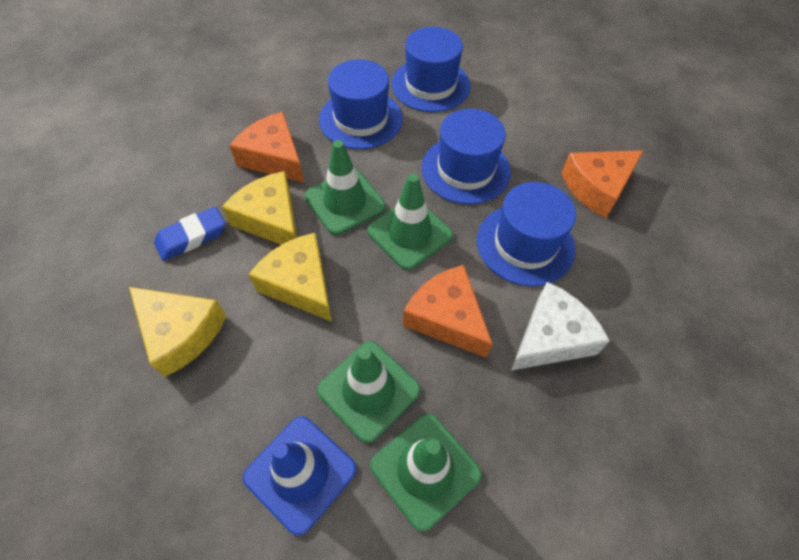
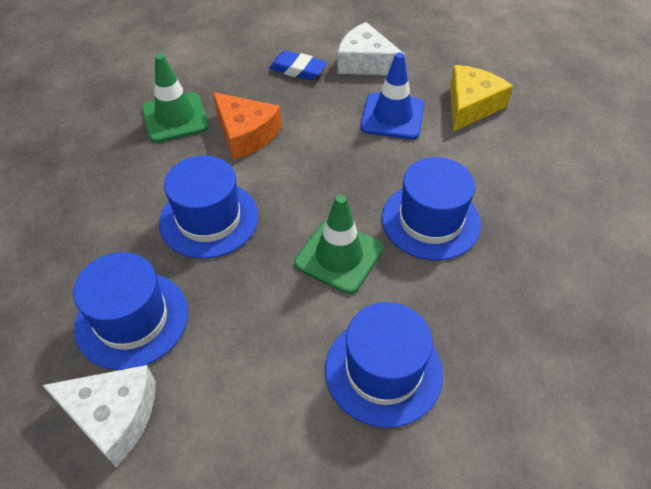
green traffic cone: [304,140,386,235] [317,341,420,443] [367,174,453,270] [370,414,482,532] = 4 -> [142,54,209,142] [294,194,383,294] = 2
orange cheese: [229,112,304,183] [403,265,493,358] [561,150,644,218] = 3 -> [213,92,282,160] = 1
white cheese: [511,282,610,371] = 1 -> [42,365,156,467] [338,22,405,75] = 2
yellow cheese: [129,287,227,377] [222,171,297,245] [248,233,332,322] = 3 -> [450,65,513,132] = 1

